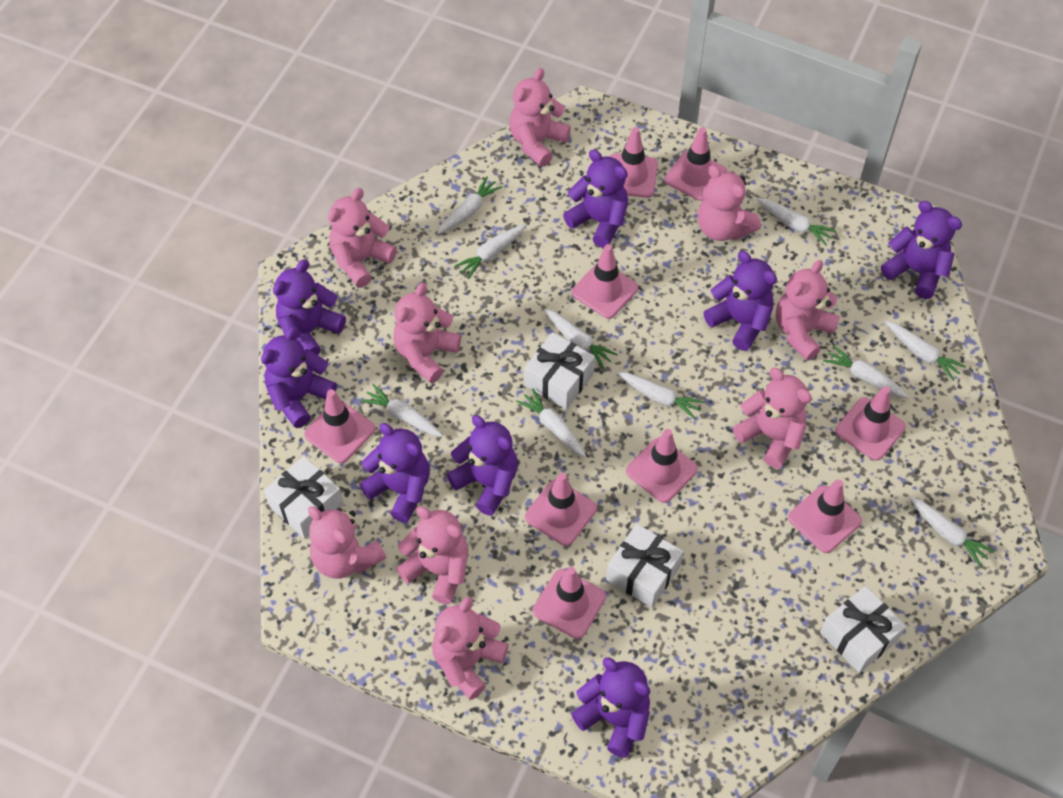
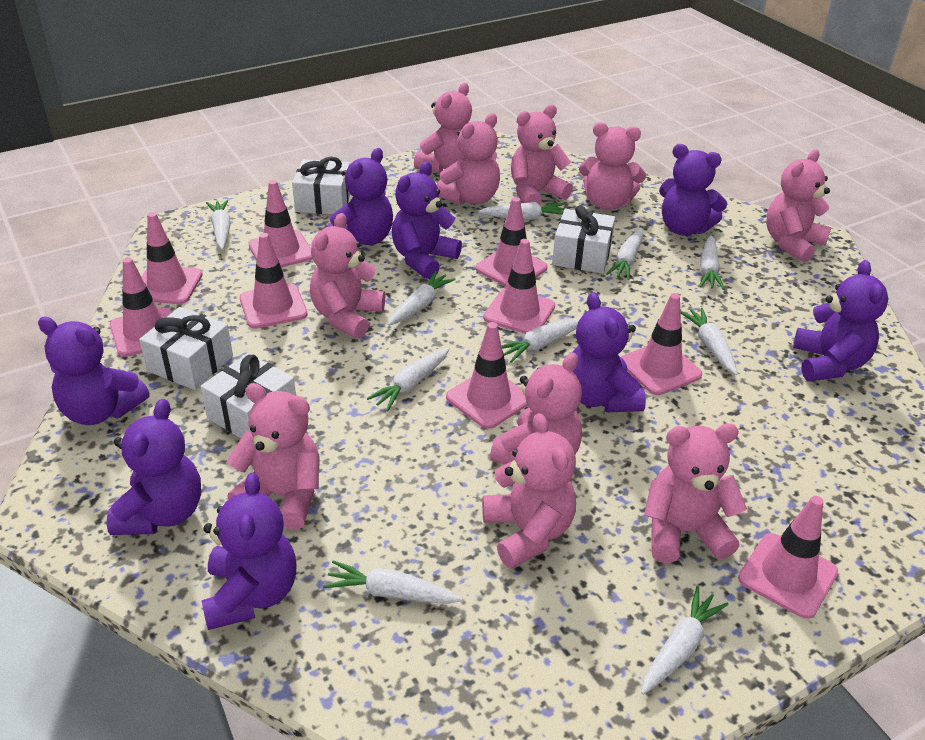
pink teddy bear: [308,506,386,579] [328,188,397,288] [393,283,461,383] [396,506,469,604] [432,596,508,700] [509,68,571,167] [698,165,761,241] [733,368,812,468] [776,260,840,361] = 9 -> [227,383,320,530] [310,213,385,339] [414,83,472,173] [437,113,500,205] [482,413,576,569] [490,353,582,464] [511,105,573,205] [579,122,646,210] [644,423,747,563] [766,149,831,262] = 10

